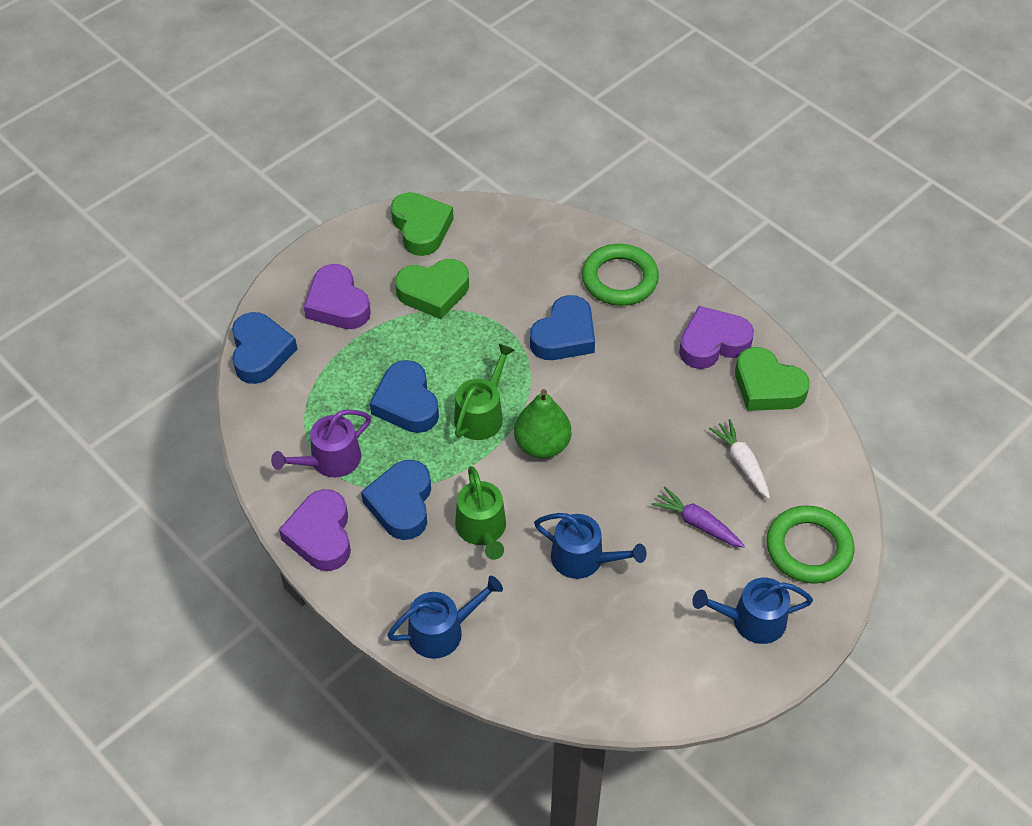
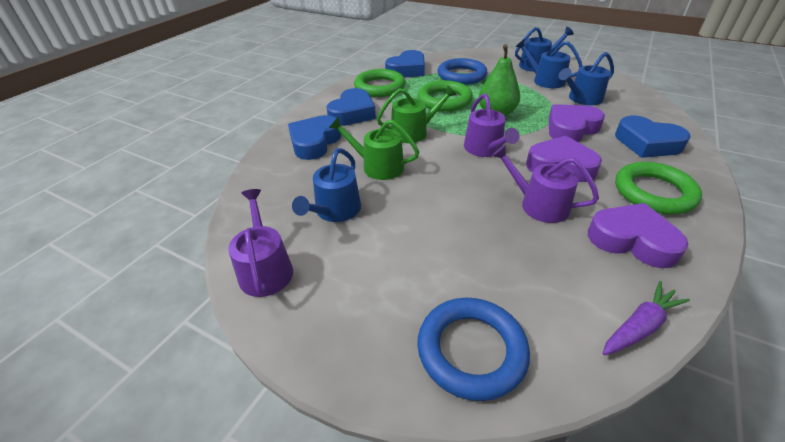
blue ring: none = 0 -> [417,298,530,401] [438,58,488,85] = 2
blue watering can: [387,576,503,659] [534,513,647,579] [692,577,813,644] = 3 -> [292,148,361,222] [515,27,574,72] [515,39,582,88] [558,52,614,105] = 4
green heart: [391,192,454,256] [395,259,469,319] [735,347,810,411] = 3 -> none = 0
green ring: [582,244,659,306] [767,505,854,584] = 2 -> [354,69,405,97] [418,80,473,111] [615,162,702,215] = 3
purple watering can: [271,409,371,478] = 1 -> [228,189,293,297] [464,94,520,157] [492,145,599,223] = 3
white carrot: [709,419,770,499] = 1 -> none = 0

